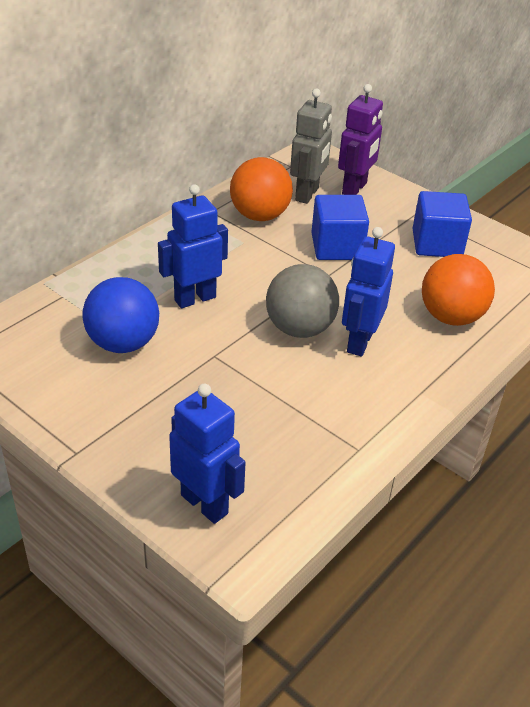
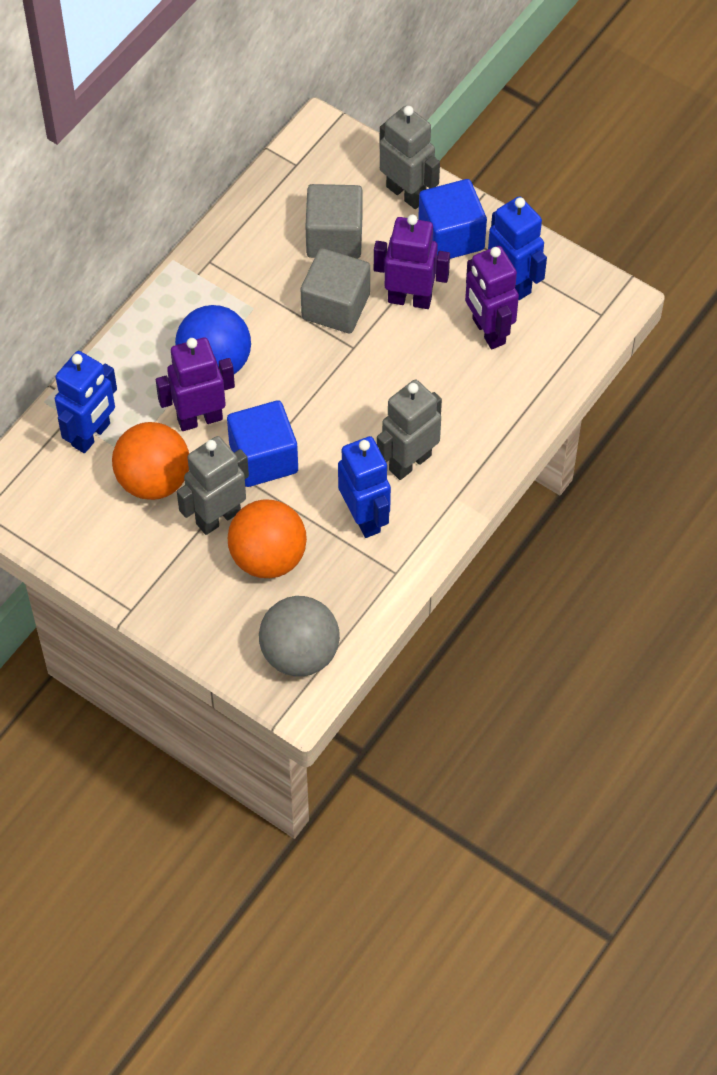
grey cube: none = 0 -> [301,248,370,333] [306,184,363,259] = 2
grey robot: [290,89,332,204] = 1 -> [177,436,249,535] [377,380,442,480] [379,106,440,209] = 3
purple robot: [338,84,383,195] = 1 -> [156,338,235,431] [374,215,450,309] [465,246,519,349] = 3

